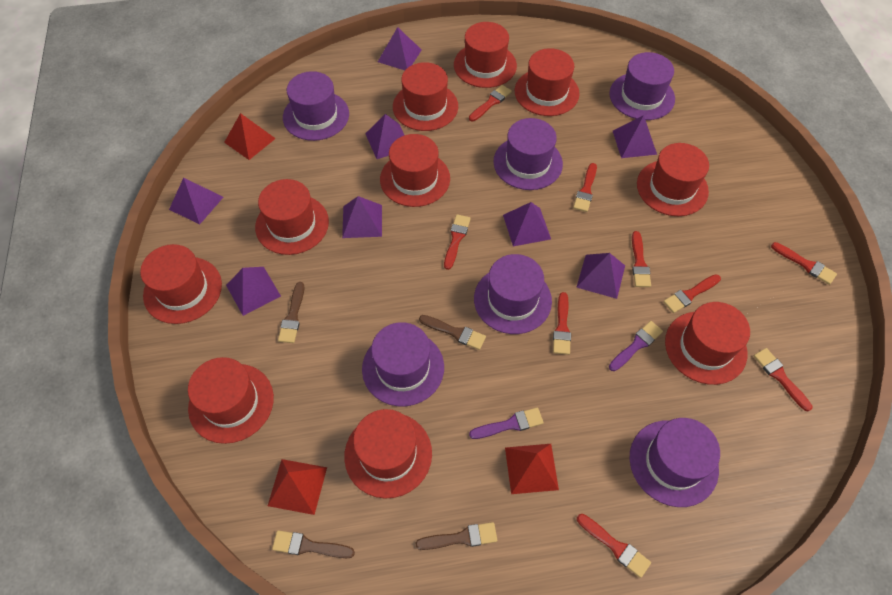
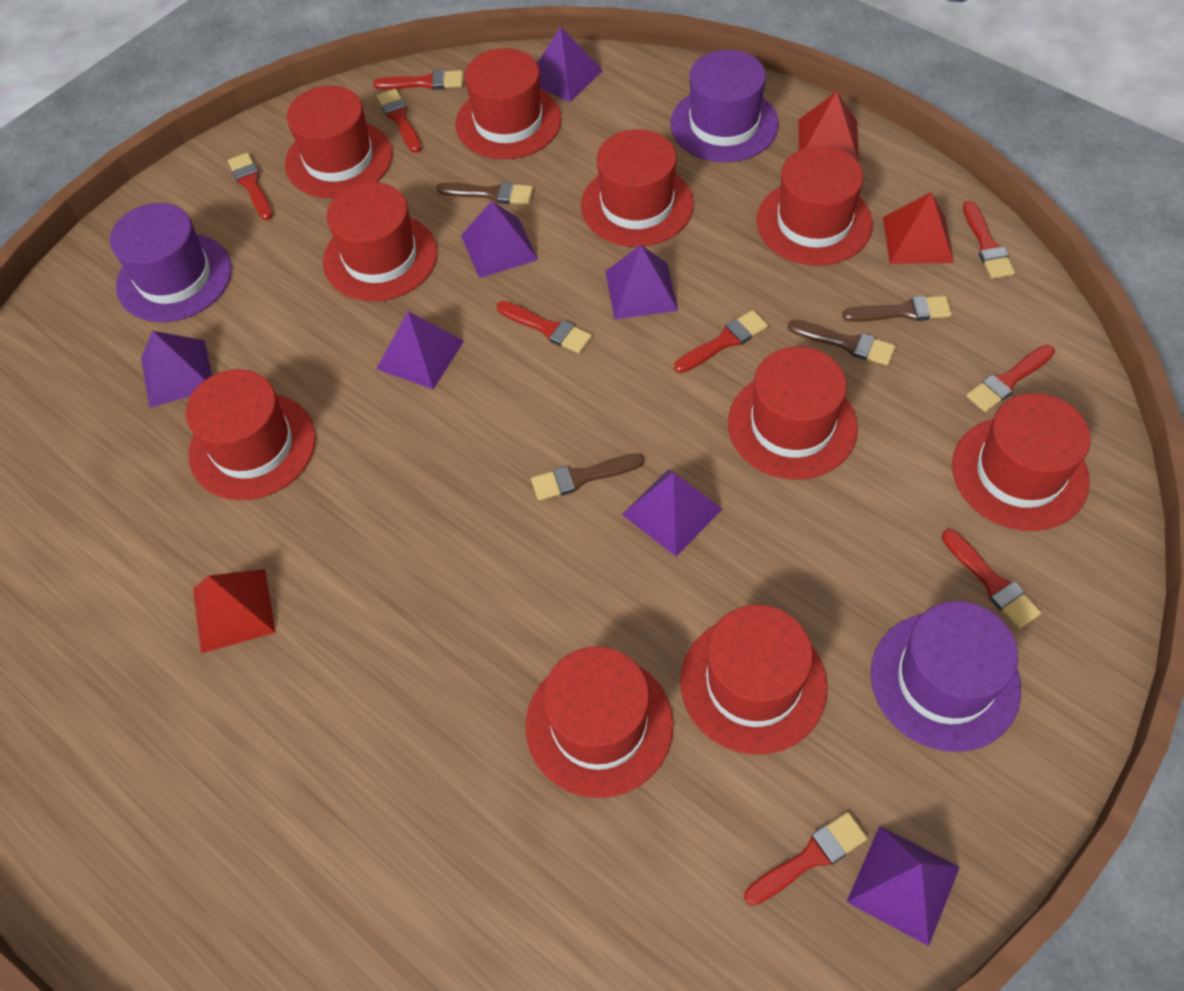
purple brush: [469,407,544,439] [609,321,663,371] = 2 -> none = 0
purple hat: [283,71,349,141] [362,322,444,406] [474,254,552,334] [493,118,563,190] [609,52,675,120] [629,418,720,507] = 6 -> [110,203,231,322] [670,50,779,162] [871,601,1021,752] = 3
purple pyramid: [169,177,223,224] [226,267,281,316] [342,196,382,238] [365,114,404,159] [378,27,422,70] [503,202,551,246] [576,253,625,299] [613,115,657,158] = 8 -> [141,331,212,408] [376,311,464,389] [461,201,538,278] [537,26,603,102] [605,245,678,319] [622,469,723,556] [847,826,960,946] = 7

